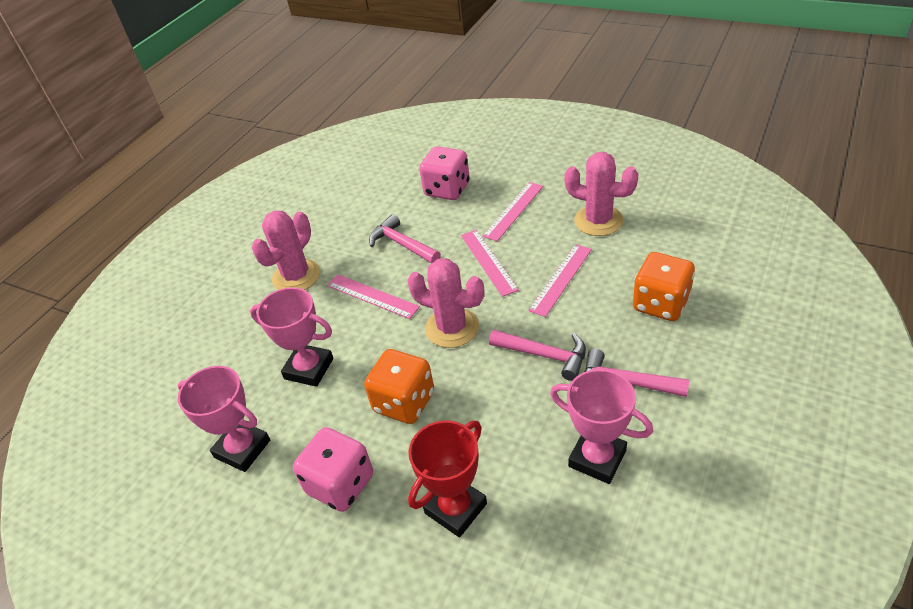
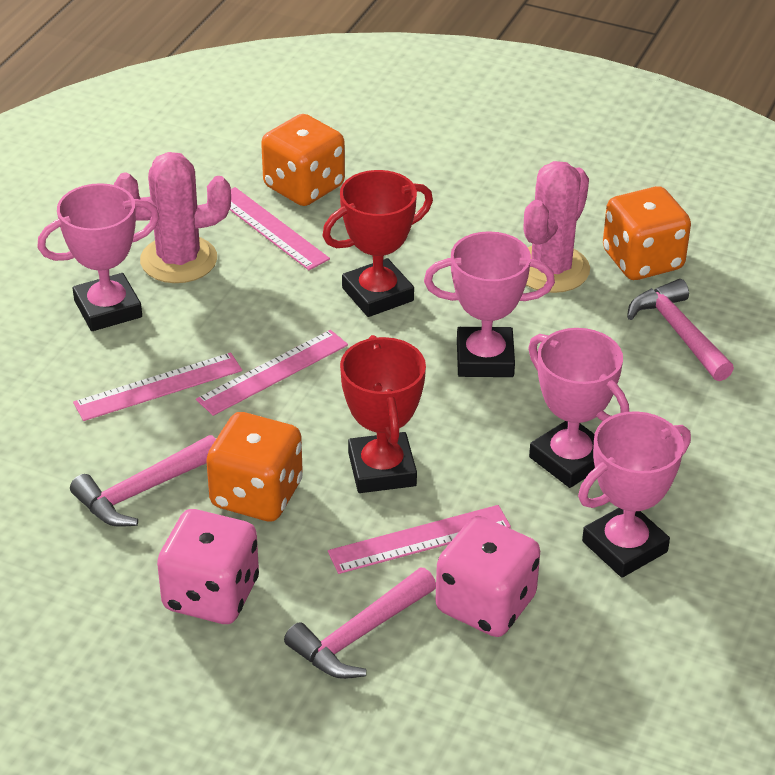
orange dice: [364,349,434,424] [633,252,695,321] = 2 -> [206,412,303,522] [261,114,345,206] [603,186,691,280] = 3
pink cactus: [252,211,320,290] [407,258,484,348] [564,152,639,236] = 3 -> [114,152,231,283] [524,161,590,293] = 2
pink trophy: [178,366,270,472] [250,287,333,387] [550,369,653,484] = 3 -> [37,183,159,331] [424,231,555,377] [528,328,629,488] [578,411,691,578] = 4
red trophy: [408,420,487,537] = 1 -> [322,170,433,317] [340,335,426,493] = 2

